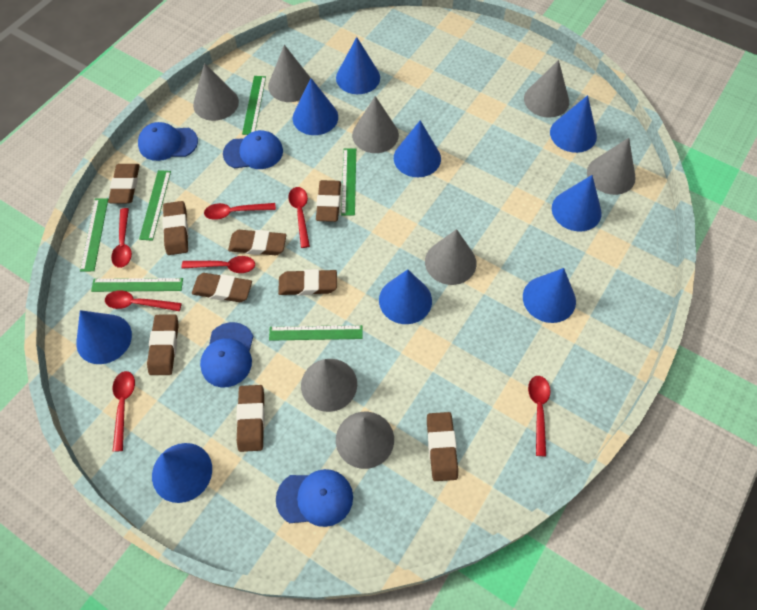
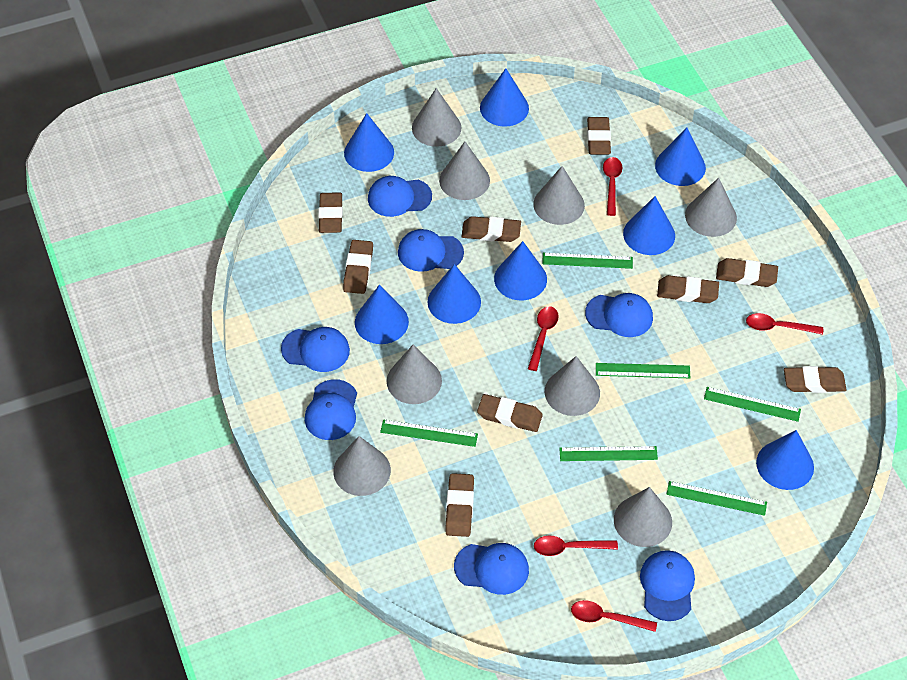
blue cap: [138,122,198,161] [200,322,253,387] [223,130,283,169] [276,469,353,527] = 4 -> [281,327,350,372] [305,379,357,440] [368,176,432,217] [398,229,464,272] [454,543,529,595] [585,293,653,337] [640,550,695,621] = 7
blue cone: [76,310,132,364] [152,443,212,503] [293,78,338,135] [336,37,380,94] [379,269,432,324] [394,120,441,177] [523,268,576,323] [550,95,597,153] [552,175,602,231] = 9 -> [344,113,394,172] [355,285,409,344] [427,264,481,324] [480,68,529,127] [494,241,547,300] [623,196,675,255] [655,128,706,186] [756,430,814,490] = 8
red spoon: [105,290,182,311] [111,208,132,268] [113,371,135,452] [182,256,255,273] [204,203,276,220] [288,187,310,248] [528,376,550,456] = 7 -> [528,306,559,371] [534,536,618,556] [571,600,657,632] [603,157,622,216] [746,313,823,335] = 5

